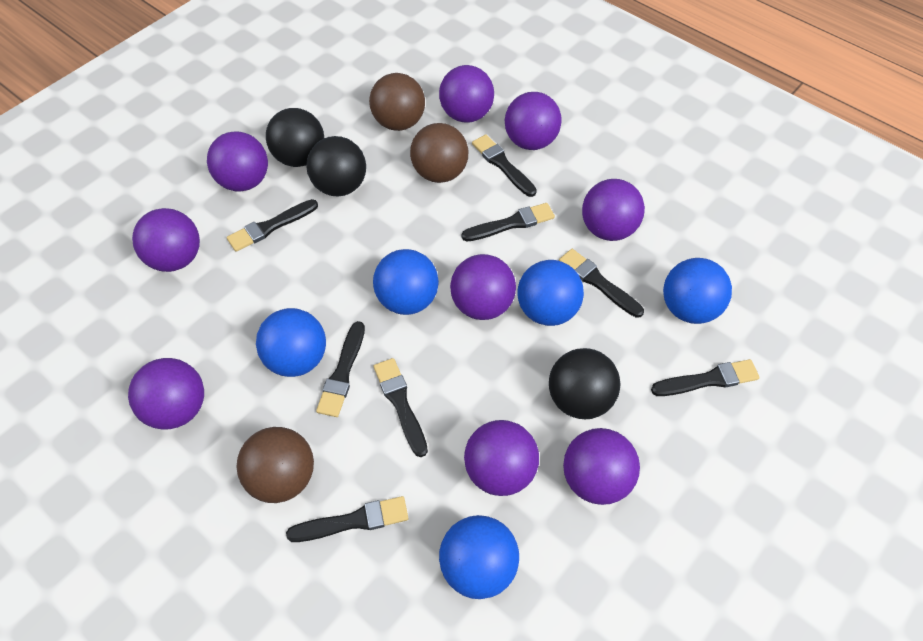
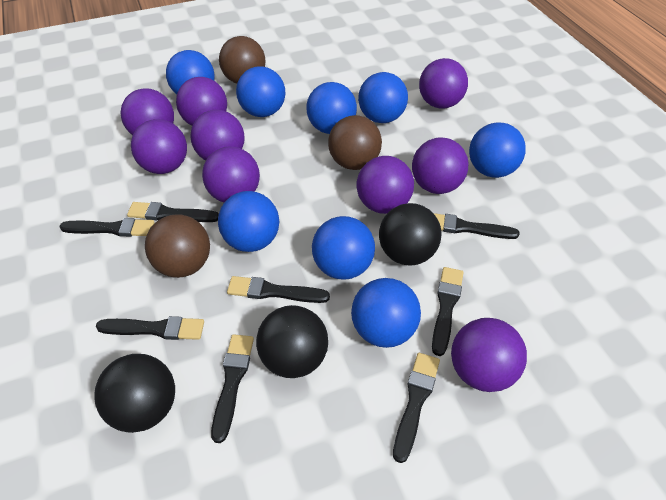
blue ball: [256,308,326,377] [373,249,439,315] [439,515,519,599] [517,260,584,326] [663,258,732,324] = 5 -> [166,50,215,94] [218,191,279,252] [236,66,285,117] [306,82,357,134] [312,216,375,280] [351,278,421,348] [358,72,408,123] [469,122,526,178] = 8

